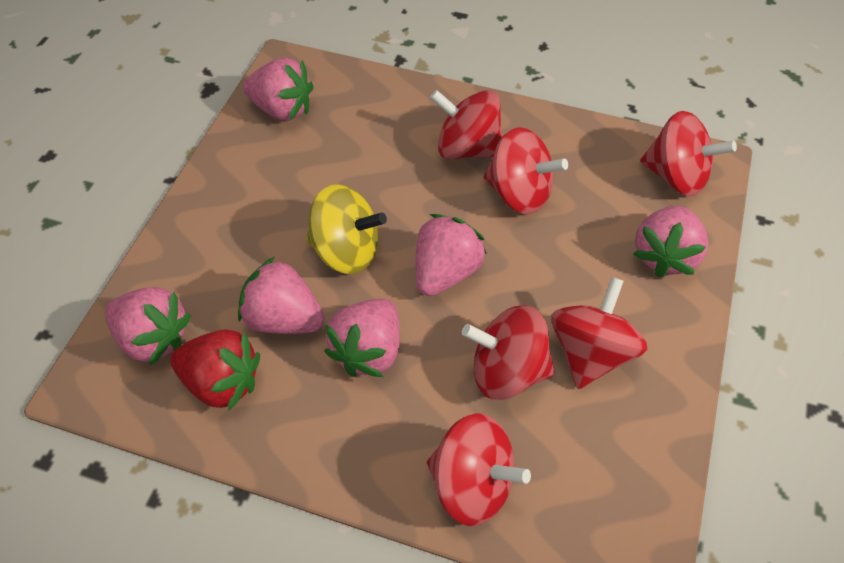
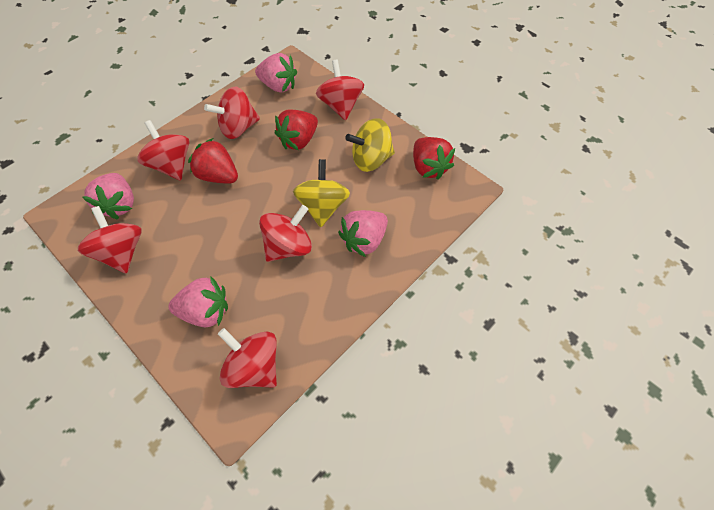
pink strawberry: [105,287,191,365] [238,257,324,334] [243,58,314,121] [324,299,400,377] [415,214,487,296] [634,206,709,277] = 6 -> [83,173,134,220] [168,276,228,327] [255,53,297,93] [338,210,388,257] = 4
red strawberry: [170,329,260,411] = 1 -> [188,138,238,184] [275,110,318,150] [413,137,455,180] = 3
yellow spinning top: [306,184,387,274] = 1 -> [293,159,350,227] [345,118,395,172] = 2

